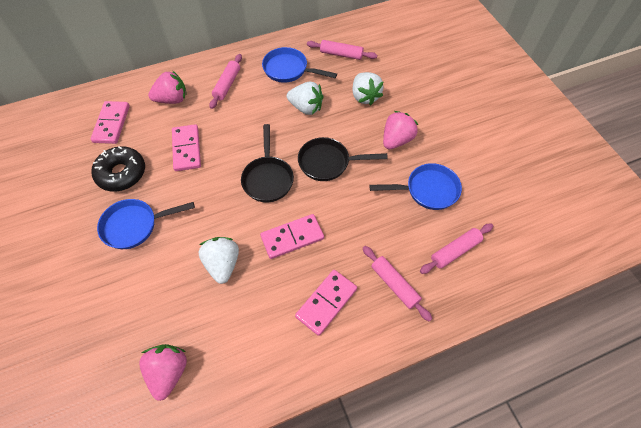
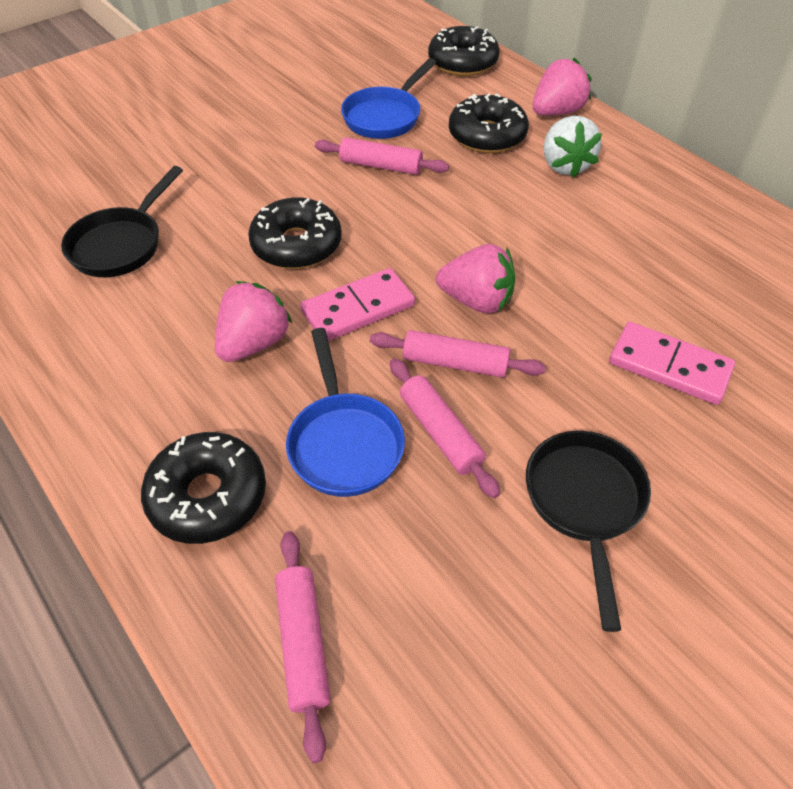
black donut: [91,146,145,192] = 1 -> [141,432,266,544] [248,197,342,269] [428,26,500,76] [449,93,529,153] = 4
blue pan: [97,199,195,249] [262,47,337,83] [369,163,462,210] = 3 -> [286,328,405,497] [341,58,437,139] = 2
pink domino: [90,101,130,144] [172,124,201,171] [260,214,324,259] [295,270,357,336] = 4 -> [300,268,415,341] [609,322,735,405] = 2
white strawberry: [198,237,239,284] [287,81,324,115] [352,72,384,105] = 3 -> [544,116,602,178] = 1

